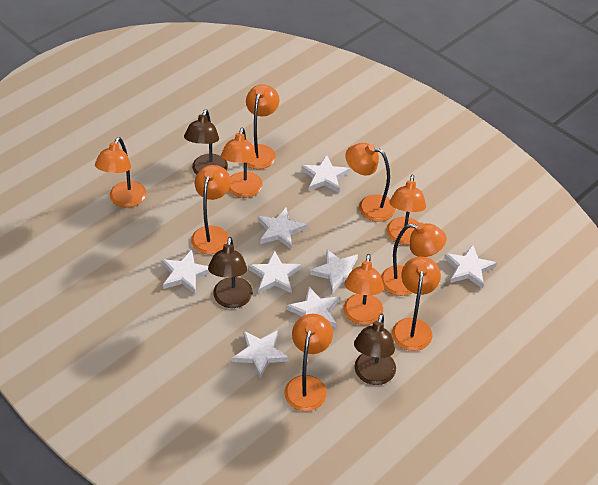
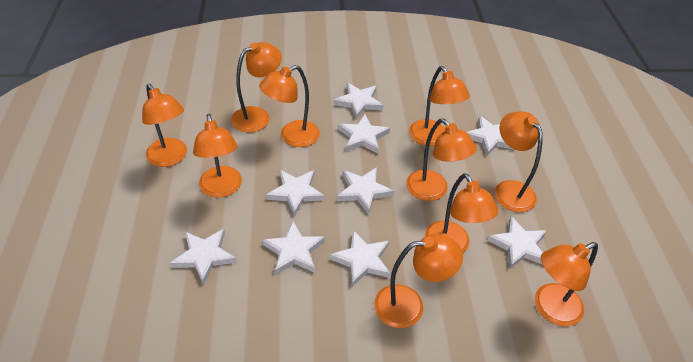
brown lamp: [184,109,228,175] [208,237,253,308] [354,313,396,385] = 3 -> none = 0
white star: [162,249,210,294] [232,330,289,379] [248,250,301,293] [258,208,307,249] [287,287,339,328] [301,155,350,193] [310,249,358,293] [444,245,497,289] = 8 -> [170,229,237,285] [262,221,325,275] [266,169,325,216] [330,230,391,287] [334,83,384,120] [337,167,394,214] [338,114,390,154] [467,116,515,156] [487,216,547,269] = 9

